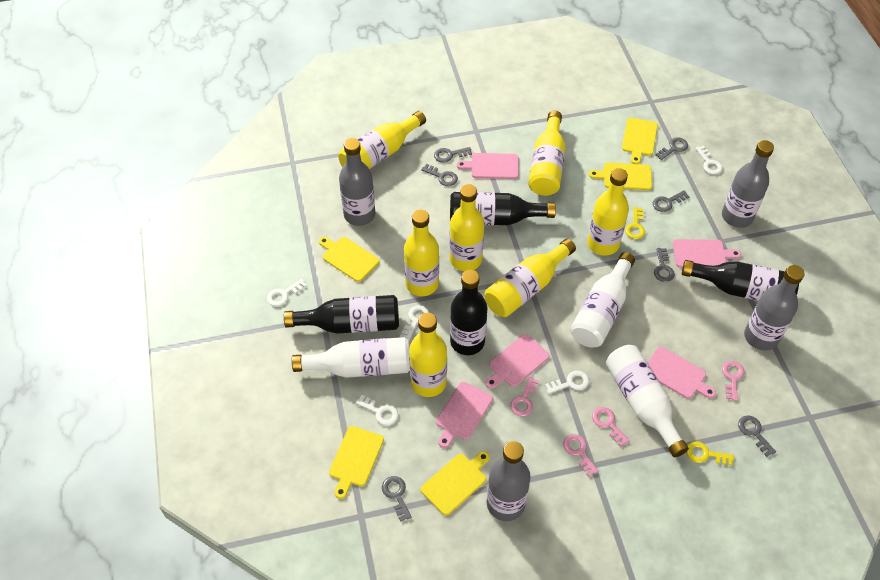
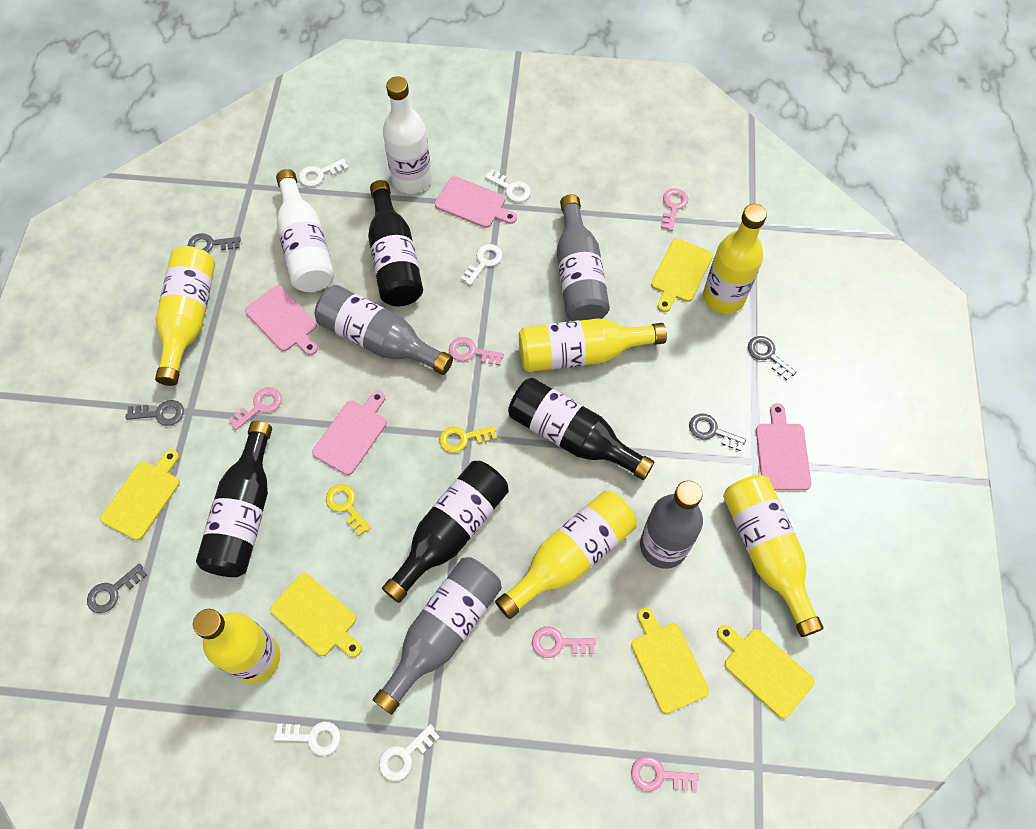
grey key: [382,476,412,521] [421,164,458,186] [434,147,472,163] [653,190,690,212] [654,248,675,282] [655,137,688,160] [738,416,776,457] = 7 -> [87,563,147,613] [126,400,184,426] [188,233,241,253] [689,414,746,451] [748,336,796,380] = 5
pink cutting board: [436,382,493,448] [457,153,519,179] [486,334,550,389] [647,347,716,399] [673,239,741,268] = 5 -> [245,286,318,355] [312,391,387,475] [435,176,517,228] [756,403,811,491] = 4
pink key: [510,377,539,417] [563,434,598,477] [592,407,630,446] [722,361,744,401] = 4 -> [229,387,282,430] [449,337,504,365] [532,626,596,658] [631,756,699,792] [661,188,688,231] = 5
white bottle: [292,337,410,378] [570,252,635,347] [606,345,689,457] = 3 -> [276,169,334,292] [383,76,432,194] = 2
yellow bottle: [339,111,426,169] [404,210,439,296] [409,313,447,397] [449,184,485,271] [485,239,576,317] [528,111,566,196] [587,168,629,256] = 7 -> [155,246,215,386] [193,609,280,684] [495,491,637,619] [519,318,667,372] [703,204,767,314] [723,475,823,637] = 6

